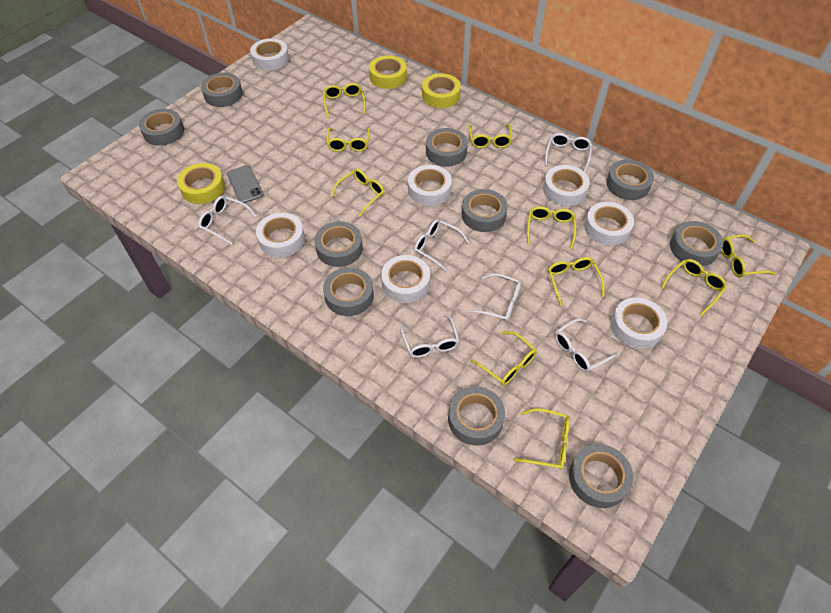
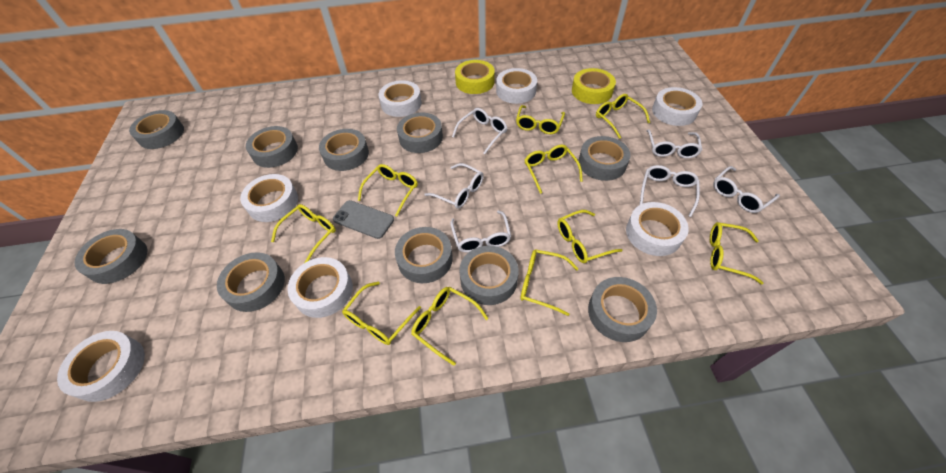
yellow tape: [177,163,225,204] [369,55,407,89] [422,73,461,108] = 3 -> [455,60,495,94] [572,68,616,104] = 2

